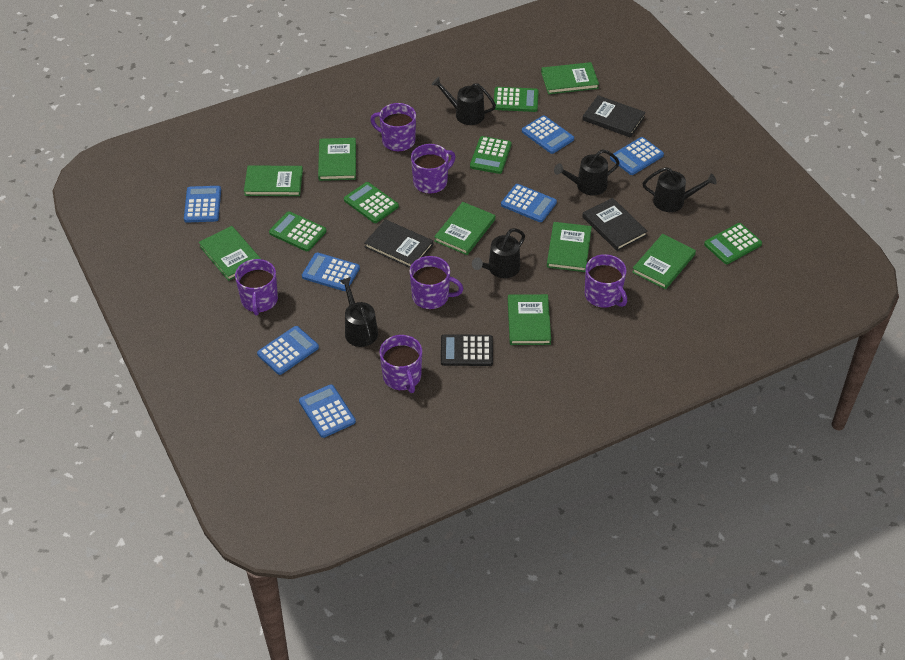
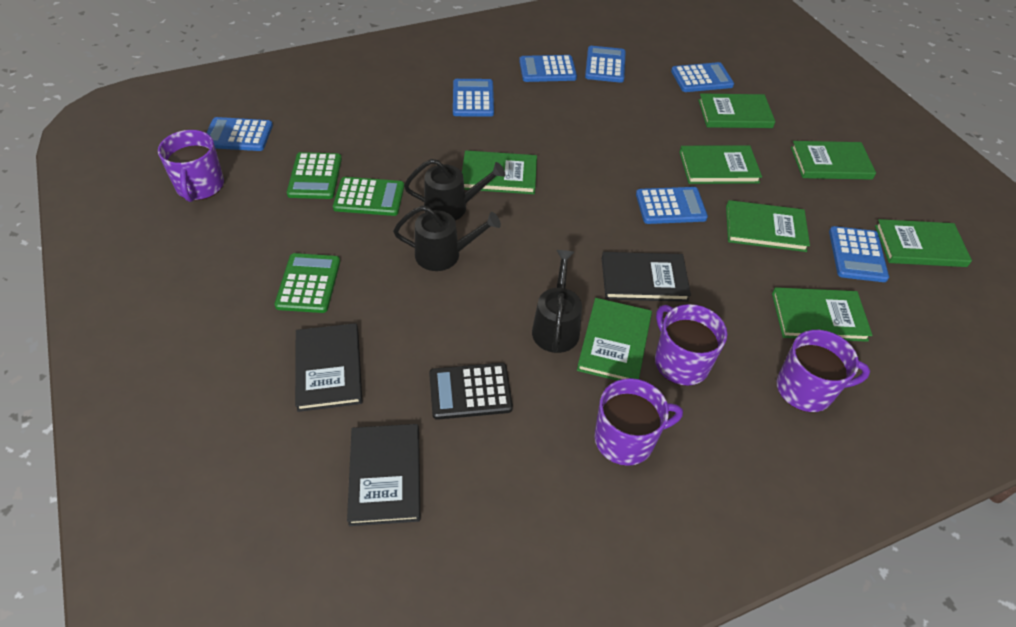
black watering can: [339,277,378,347] [431,77,496,125] [472,228,525,278] [554,149,620,196] [643,167,717,212] = 5 -> [393,206,501,271] [404,159,506,221] [532,250,582,353] = 3
green calculator: [269,211,326,251] [344,182,399,223] [470,136,512,174] [494,87,539,112] [704,223,762,264] = 5 -> [274,253,340,313] [287,152,342,199] [333,177,404,216] = 3
purple mug: [235,259,278,316] [370,103,416,152] [380,335,422,393] [410,256,463,310] [411,144,456,194] [585,254,627,308] = 6 -> [158,130,224,202] [594,378,683,466] [655,304,727,386] [777,330,870,412] = 4

